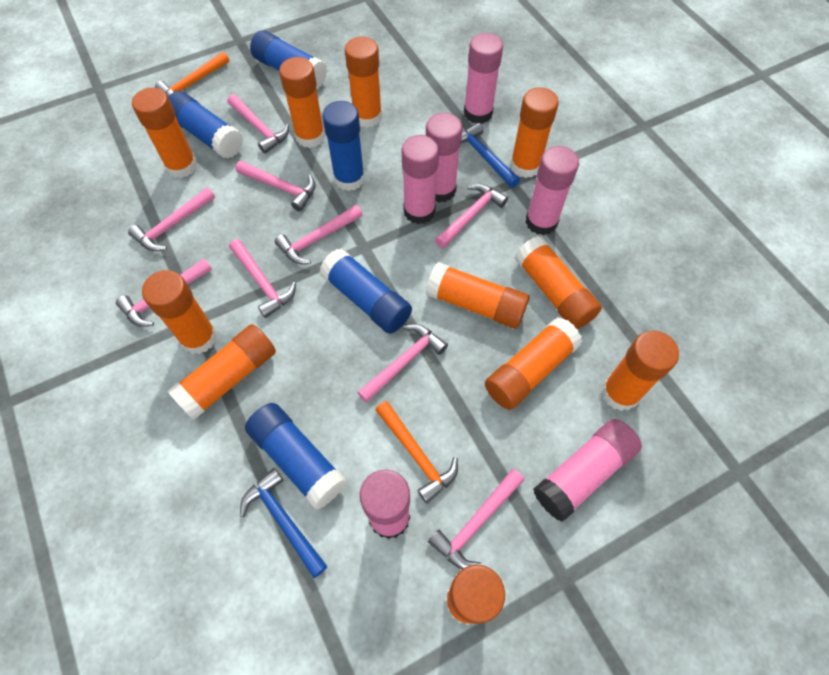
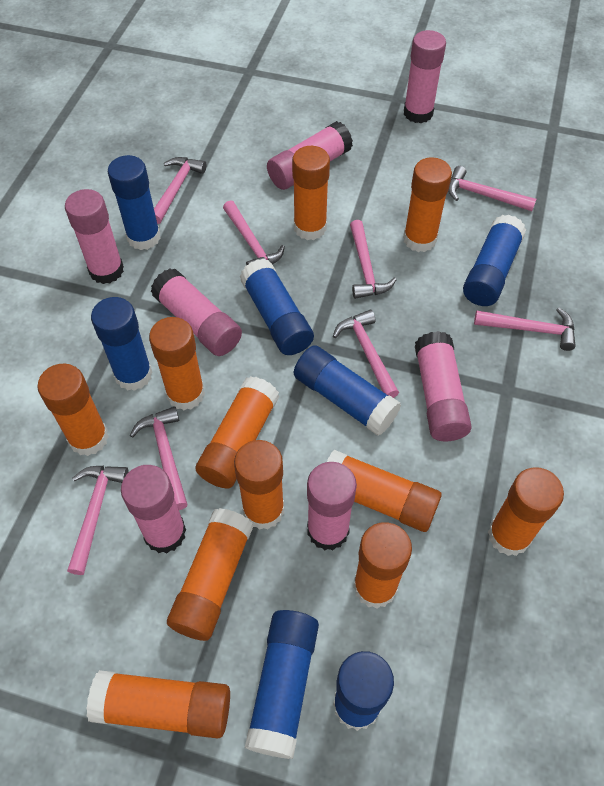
blue glue stick: [168,91,243,159] [245,403,347,510] [250,30,327,89] [320,248,412,334] [322,101,365,191] = 5 -> [91,297,152,391] [108,155,161,250] [240,259,314,355] [245,610,319,759] [294,345,401,436] [333,651,394,731] [463,215,526,306] = 7
blue hammer: [240,468,328,578] [461,123,520,188] = 2 -> none = 0
orange hammer: [155,52,229,96] [376,401,458,503] = 2 -> none = 0
pink glue stick: [360,469,410,539] [402,135,439,224] [426,113,463,202] [464,33,503,124] [525,146,579,235] [533,419,642,522] = 6 -> [65,189,124,284] [121,465,186,553] [151,269,242,356] [267,121,353,190] [307,462,357,551] [404,30,446,123] [415,331,472,442] = 7
pink hammer: [116,259,212,327] [128,187,215,251] [228,94,289,154] [229,239,296,318] [235,161,316,211] [275,205,363,264] [357,324,448,403] [428,469,524,569] [435,184,508,249] = 9 -> [67,466,129,575] [130,406,188,510] [154,157,206,224] [223,200,285,265] [333,310,399,398] [350,220,396,299] [448,166,536,211] [474,307,576,351] = 8

